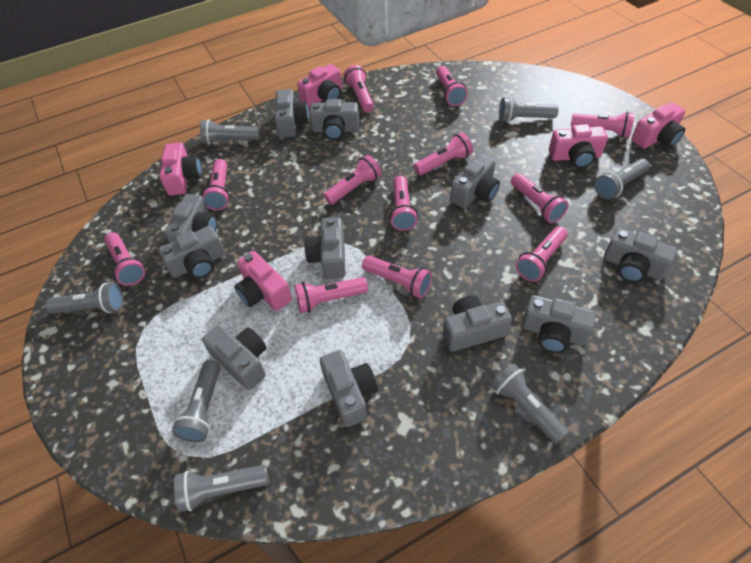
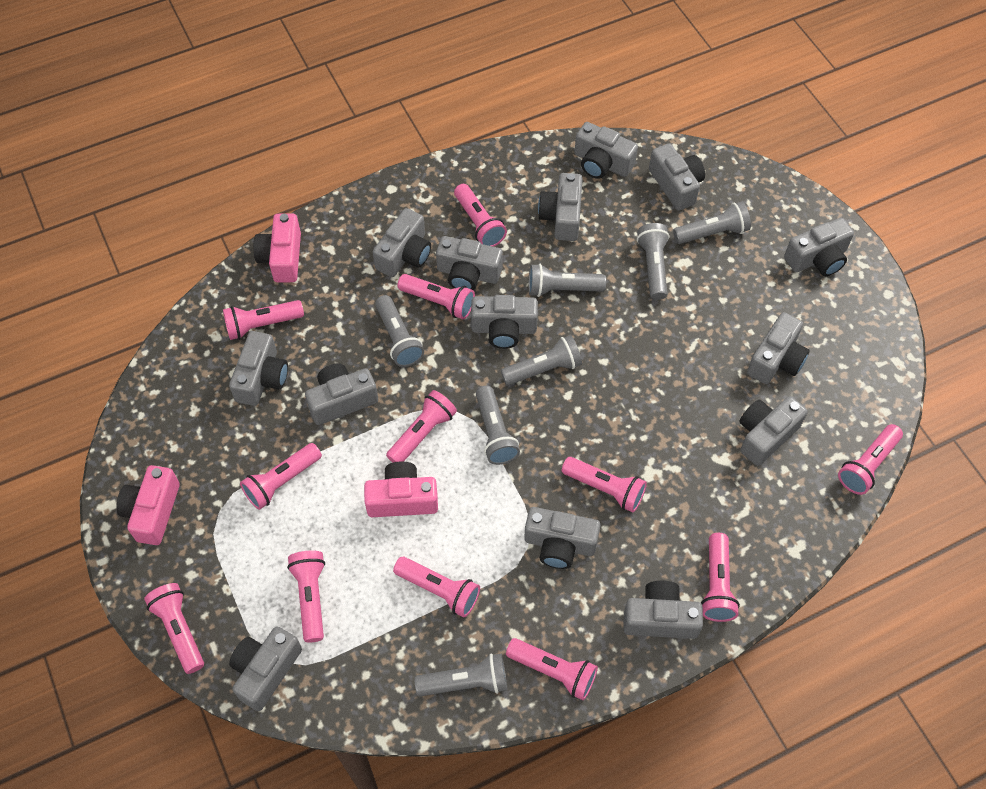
grey camera: [158,226,225,279] [165,194,217,243] [202,325,266,390] [275,89,309,138] [305,217,345,279] [310,99,359,140] [320,350,378,427] [443,295,512,352] [450,154,500,208] [522,295,596,353] [604,228,677,283] = 11 -> [229,331,288,406] [229,626,302,711] [305,363,378,425] [373,208,431,277] [436,236,503,290] [471,295,538,349] [524,507,601,569] [538,173,583,241] [575,122,638,179] [624,581,703,639] [649,143,705,211] [739,396,808,466] [747,312,810,384] [784,218,854,276] = 14
pink camera: [160,143,202,196] [234,251,292,311] [297,64,342,107] [549,124,608,168] [631,102,685,149] = 5 -> [116,465,180,545] [253,214,301,282] [364,461,438,517] = 3

